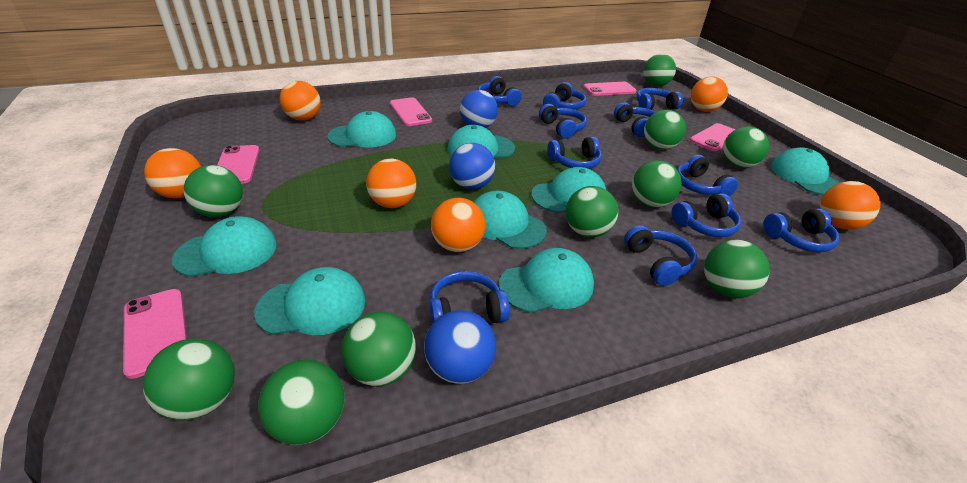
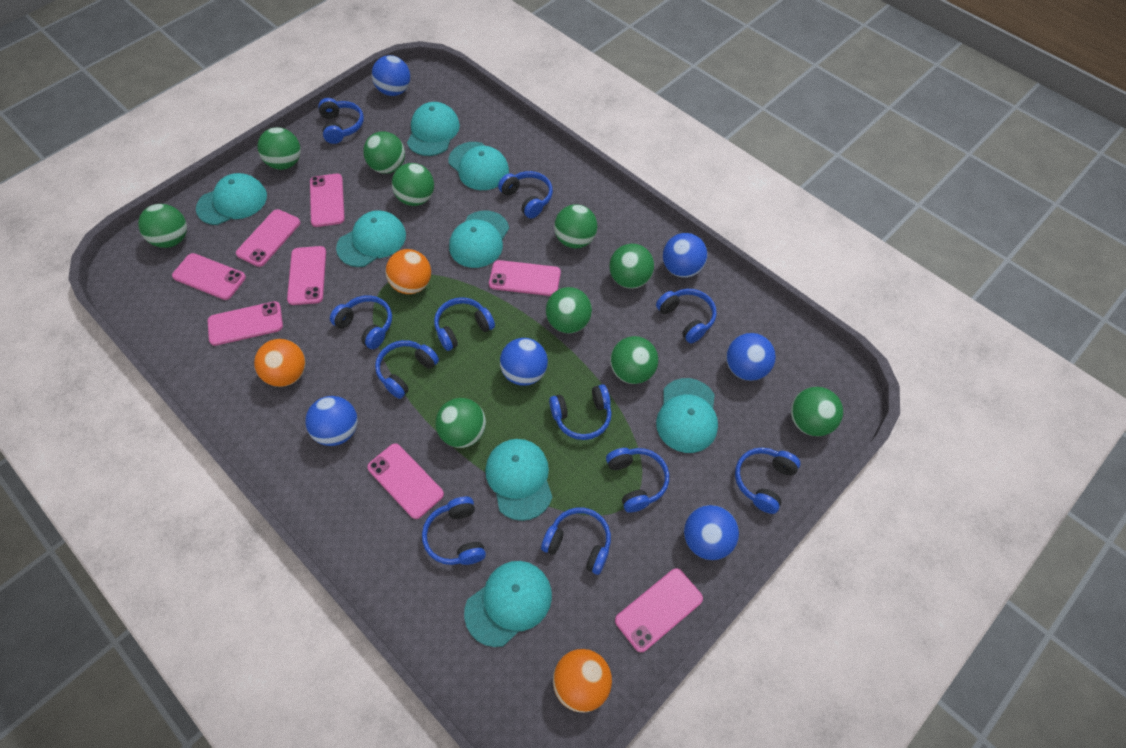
blue ball: [424,310,496,384] [449,143,495,189] [460,90,498,128] = 3 -> [305,396,358,446] [372,55,410,96] [500,338,548,386] [663,233,707,278] [684,505,739,560] [726,333,776,381] = 6
orange ball: [144,148,201,199] [280,81,321,121] [366,159,416,208] [431,198,485,252] [691,76,728,112] [820,181,880,230] = 6 -> [254,339,306,387] [385,249,431,294] [553,649,612,713] = 3
pink phone: [123,289,187,379] [217,145,260,184] [390,97,432,126] [583,82,637,96] [689,123,735,151] = 5 -> [172,253,246,300] [208,301,283,346] [236,209,301,267] [287,246,326,305] [310,174,345,227] [367,443,444,519] [489,260,561,296] [615,568,703,652] = 8

